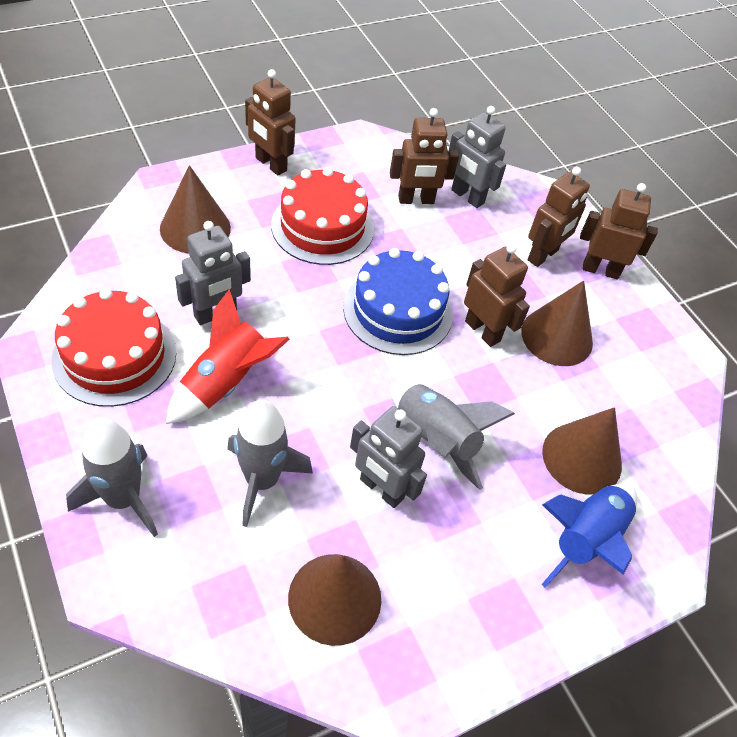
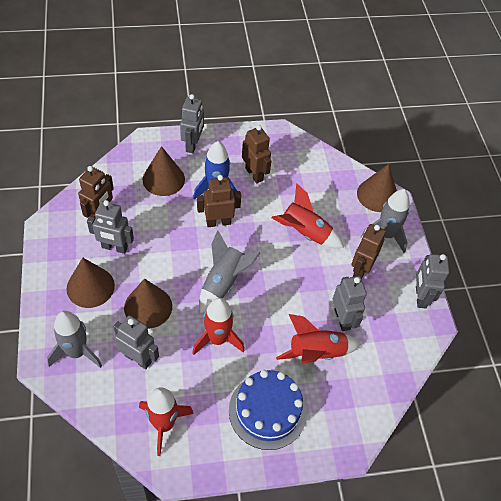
brown robot: [245,69,296,176] [390,108,459,204] [464,244,530,347] [528,167,590,267] [580,183,658,279] = 5 -> [78,166,114,219] [197,175,241,227] [242,125,271,183] [351,224,386,279] = 4
grey robot: [175,221,251,325] [350,406,427,508] [448,106,506,208] = 3 -> [87,200,134,254] [114,315,159,369] [180,94,204,153] [333,276,367,331] [416,254,449,308] = 5
red cake: [51,288,176,407] [271,167,374,265] = 2 -> none = 0
red rocket: [166,289,290,424] = 1 -> [139,387,194,456] [192,298,245,355] [271,183,344,248] [276,314,361,363] = 4

